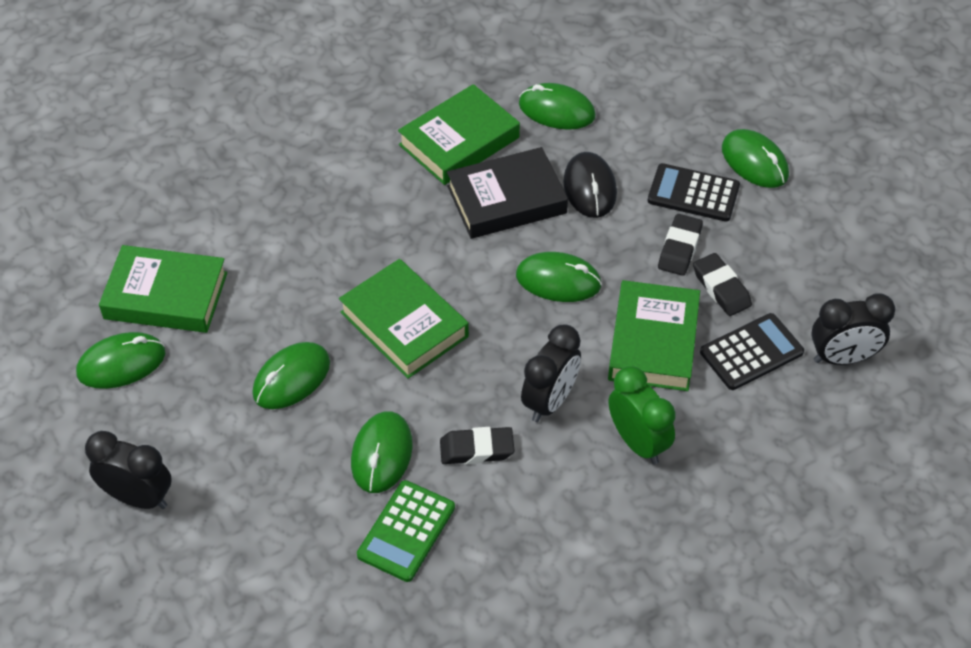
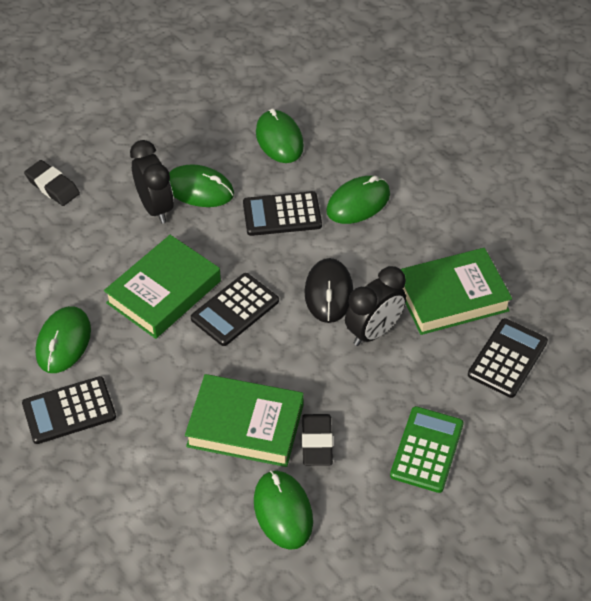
black book: [447,147,568,239] = 1 -> none = 0
black calculator: [648,163,740,222] [700,313,804,390] = 2 -> [22,376,116,444] [191,273,279,346] [243,191,322,236] [468,318,548,398] = 4
black clock: [85,431,172,509] [521,324,581,422] [811,293,895,365] = 3 -> [130,140,174,224] [345,266,406,346] = 2
black eraser: [440,427,515,464] [658,214,703,276] [693,253,752,316] = 3 -> [24,160,80,206] [302,414,333,466] = 2
green book: [99,245,227,333] [339,259,469,379] [398,84,520,185] [608,280,700,391] = 4 -> [104,235,221,339] [185,374,304,467] [401,248,512,335] = 3
green clock: [609,366,676,464] = 1 -> none = 0
green mouse: [76,332,165,389] [252,342,330,409] [351,412,413,493] [516,252,602,302] [519,83,596,130] [722,129,789,188] = 6 -> [35,306,91,373] [169,164,234,207] [254,470,313,550] [256,108,304,163] [326,176,390,224] = 5

